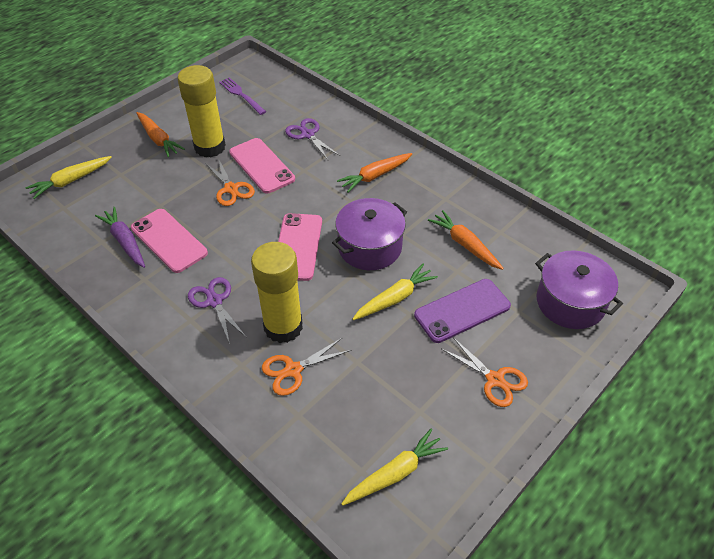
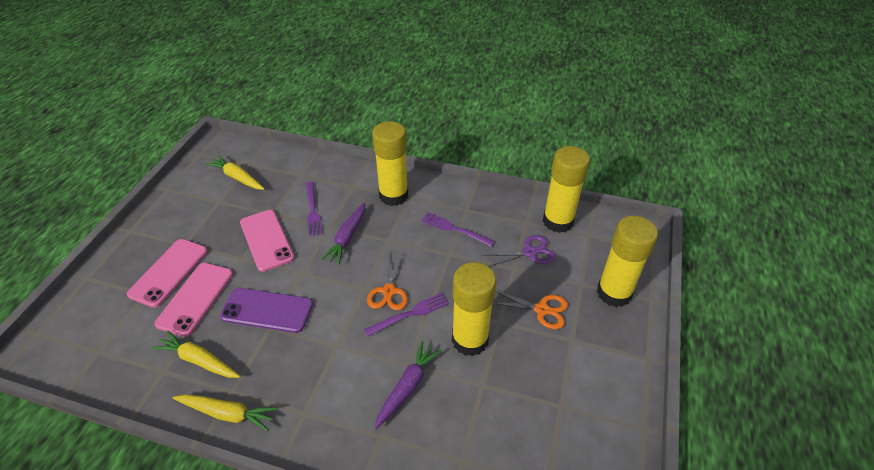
orange carrot: [136,112,185,157] [337,153,412,192] [428,210,504,270] = 3 -> none = 0
orange scissors: [205,158,255,206] [262,337,352,396] [442,337,528,407] = 3 -> [367,251,408,310] [492,291,568,329] = 2
purple carrot: [95,207,145,268] = 1 -> [321,203,365,265] [374,341,442,429] = 2
purple fork: [219,77,266,115] = 1 -> [306,182,323,236] [364,293,449,337] [421,212,495,247] = 3
purple pot: [332,198,407,270] [535,250,623,329] = 2 -> none = 0
purple scissors: [188,277,247,344] [285,118,340,160] = 2 -> [481,235,555,267] = 1
yellow glue stick: [178,65,226,157] [251,242,303,343] = 2 -> [372,121,408,206] [452,262,496,356] [543,146,590,233] [597,216,658,307] = 4

